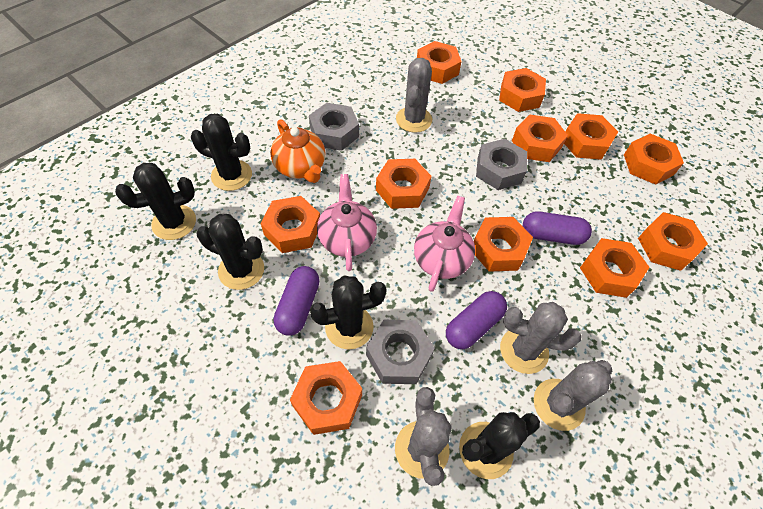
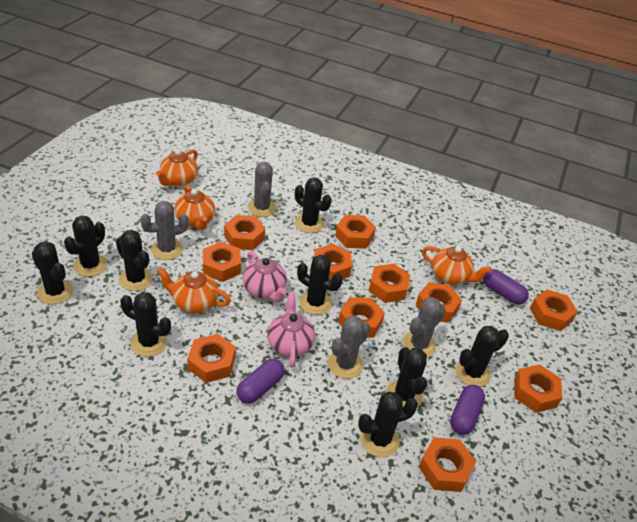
black cactus: [115,163,196,240] [191,114,252,191] [196,214,264,290] [310,275,387,349] [459,412,540,479] = 5 -> [32,241,74,304] [64,215,108,277] [116,230,153,291] [120,292,171,356] [295,177,332,233] [297,255,343,315] [358,392,418,457] [386,347,427,408] [456,326,509,387] = 9
grey nut: [309,103,359,151] [366,320,435,384] [476,139,527,190] = 3 -> none = 0
orange teapot: [270,119,326,183] = 1 -> [156,149,198,186] [157,267,231,313] [174,185,215,230] [422,246,491,285] = 4

